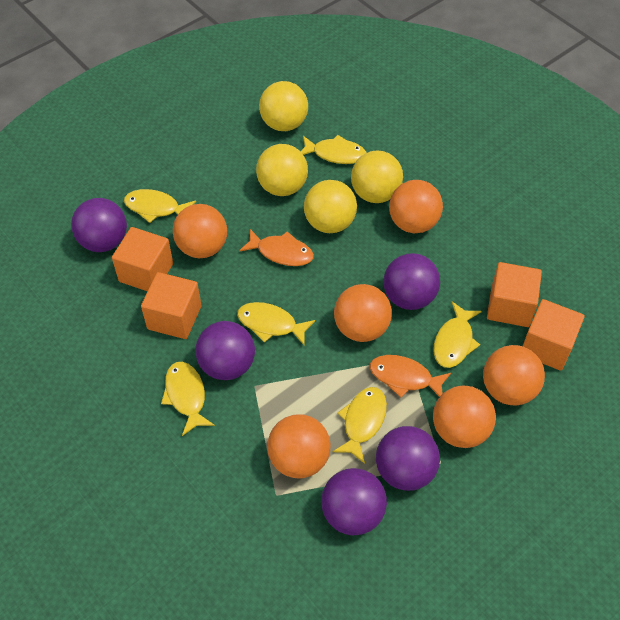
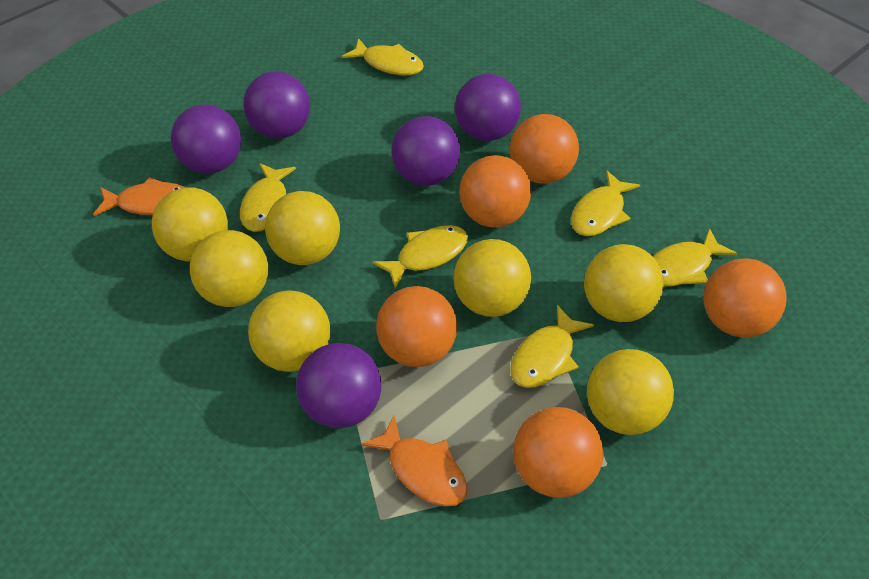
orange ball: [173,204,227,258] [267,414,331,478] [334,284,392,342] [389,180,443,233] [433,386,496,448] [483,345,545,406] = 6 -> [376,286,457,367] [459,155,531,228] [510,114,579,184] [513,407,604,498] [703,258,787,338] = 5
orange cube: [112,227,173,291] [141,272,201,339] [487,262,542,327] [523,299,585,371] = 4 -> none = 0
yellow ball: [256,144,308,196] [259,81,308,131] [304,180,357,233] [351,150,403,203] = 4 -> [152,187,228,261] [190,230,268,307] [248,290,330,372] [265,191,340,265] [453,239,531,317] [584,244,664,322] [587,349,674,435] = 7

